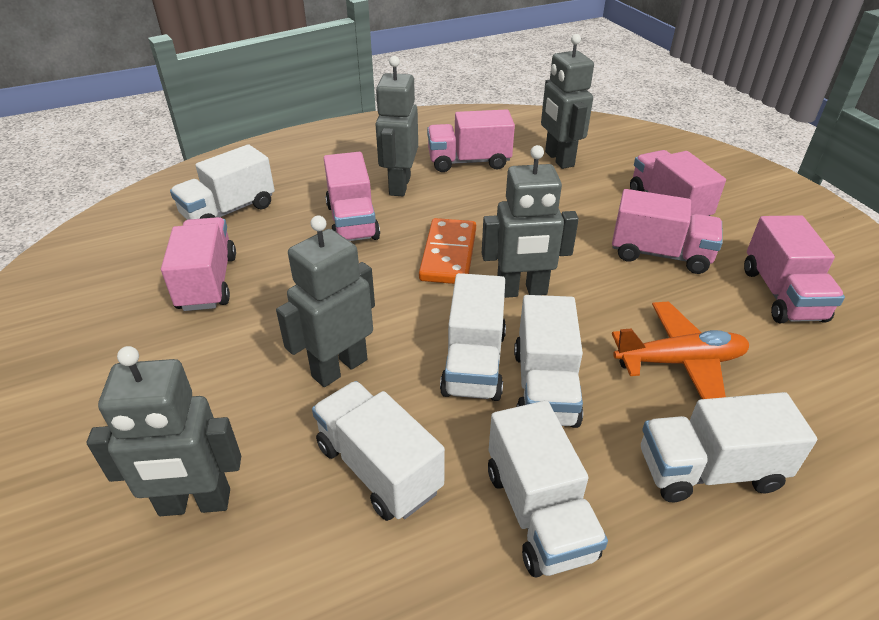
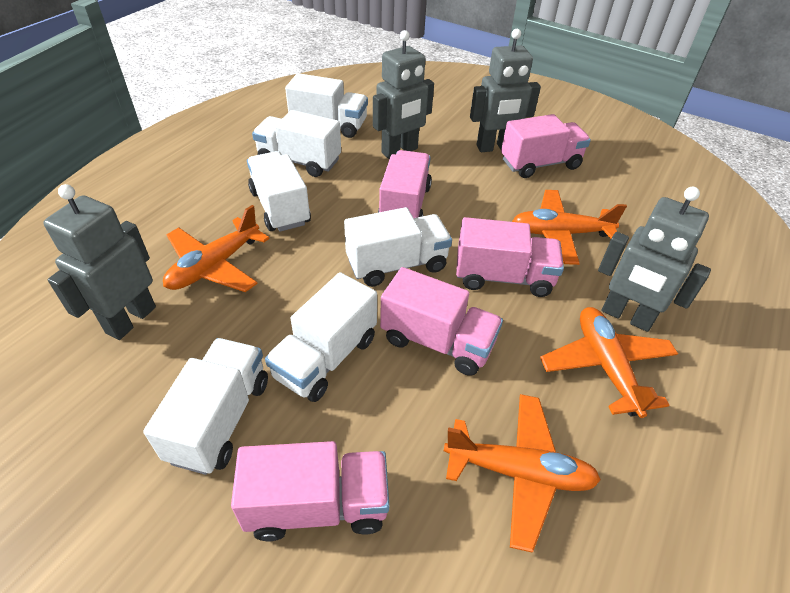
grey robot: [87,346,241,516] [276,215,375,387] [375,56,418,196] [482,145,579,298] [541,34,594,169] = 5 -> [43,184,156,340] [373,30,434,159] [470,29,541,152] [598,187,711,332] = 4
orange domino: [419,218,476,284] = 1 -> none = 0
orange plane: [612,301,750,399] = 1 -> [163,205,270,292] [444,394,601,553] [512,190,627,265] [540,307,678,418] = 4
pink truck: [161,217,236,311] [324,152,380,241] [427,109,515,172] [612,189,723,274] [630,150,726,216] [744,215,845,323] = 6 -> [231,441,389,541] [378,150,432,218] [380,267,503,376] [456,217,564,297] [501,114,591,178] = 5

